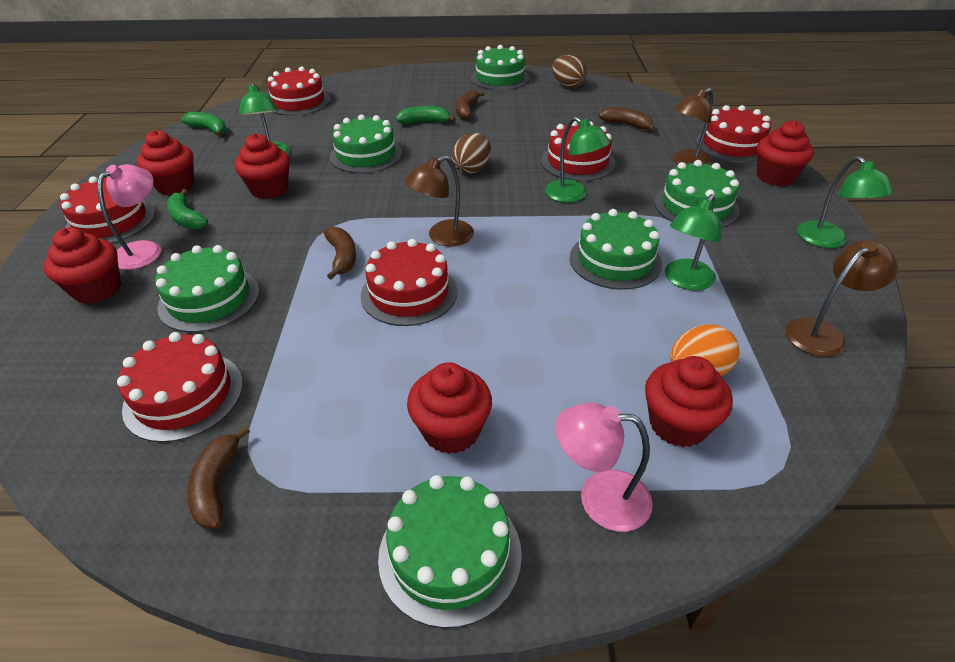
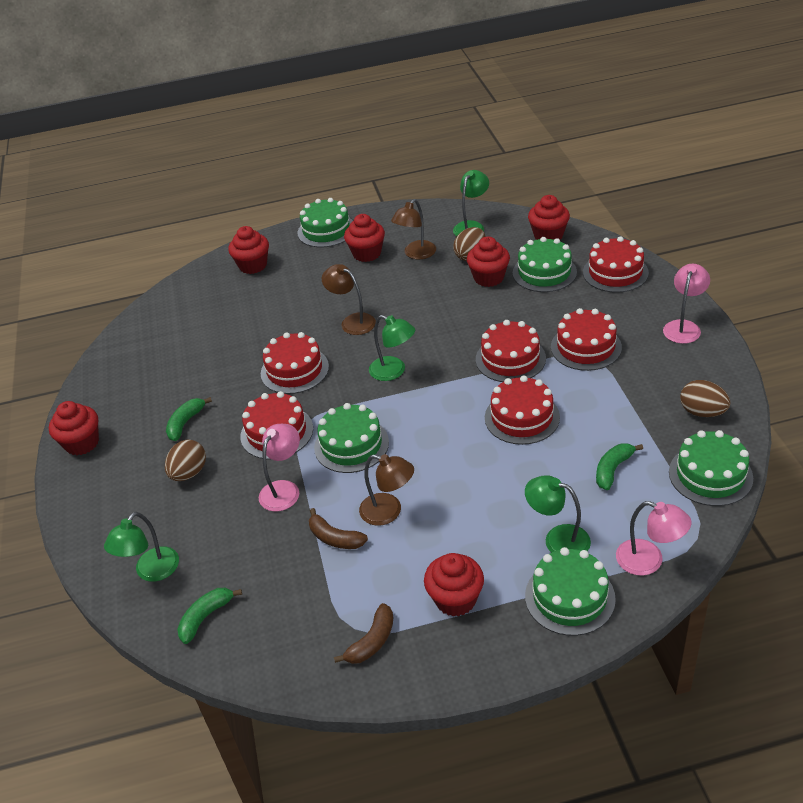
brown banana: [187,426,250,529] [324,227,356,280] [456,90,485,120] [598,107,656,131] = 4 -> [309,508,368,549] [334,603,393,664] = 2
brown egg: [452,133,491,174] [552,55,587,88] = 2 -> [165,439,206,481] [453,227,486,261] [680,380,731,417] = 3
green cake: [155,245,259,332] [330,114,402,173] [378,475,522,628] [471,45,530,90] [570,209,662,290] [654,160,739,228] = 6 -> [298,198,353,247] [314,403,389,473] [513,237,577,292] [525,547,616,636] [669,430,753,506] = 5
orange egg: [670,325,740,376] = 1 -> none = 0
pink lamp: [97,164,161,270] [555,403,653,532] = 2 -> [259,424,300,511] [616,501,692,576] [663,264,710,344] = 3

